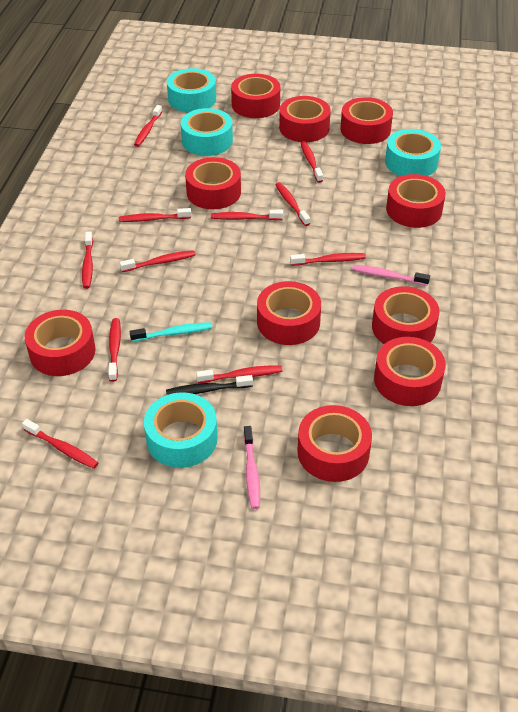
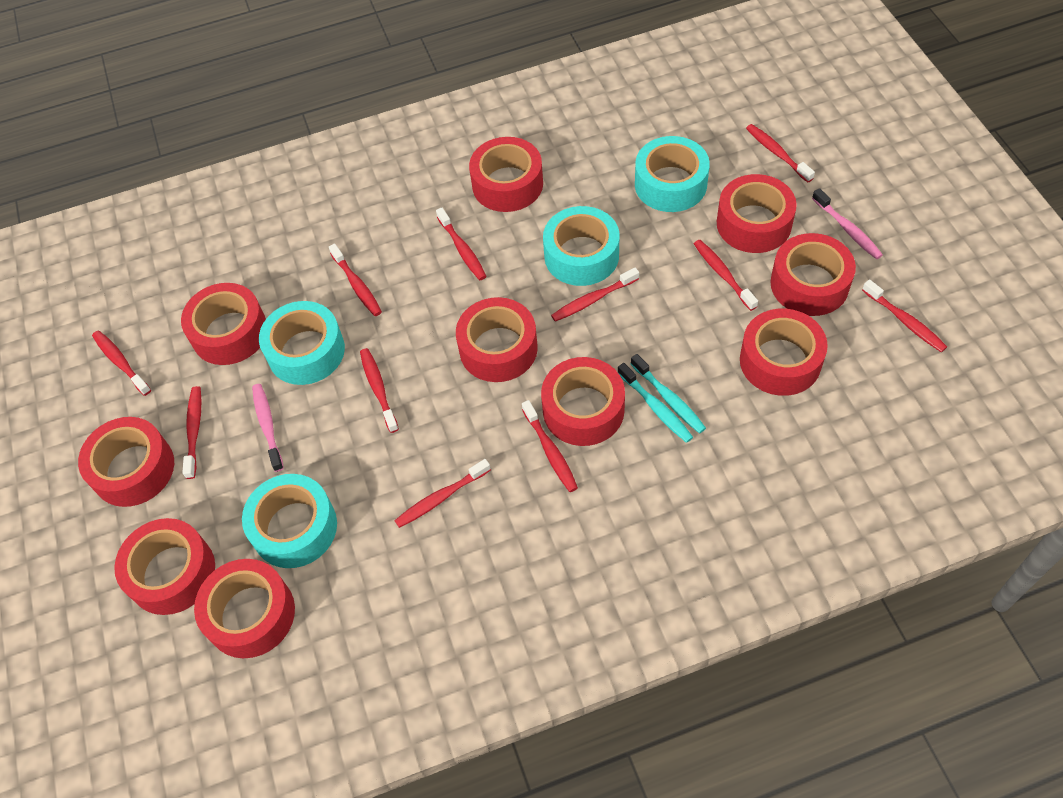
black toothbrush: [166,375,253,395] = 1 -> none = 0
turquoise toothbrush: [129,322,212,342] = 1 -> [618,363,693,443] [631,354,706,434] = 2

